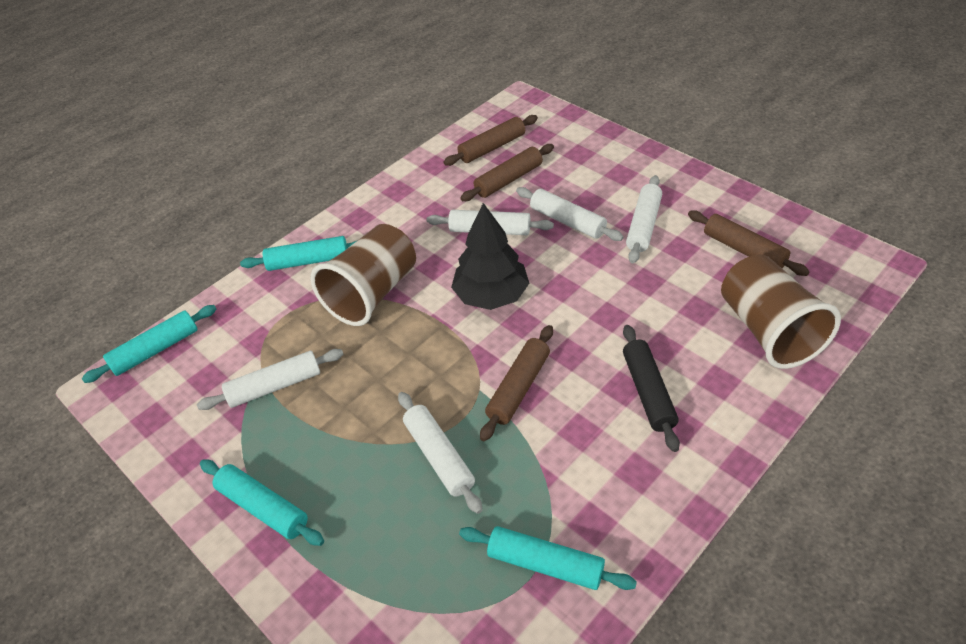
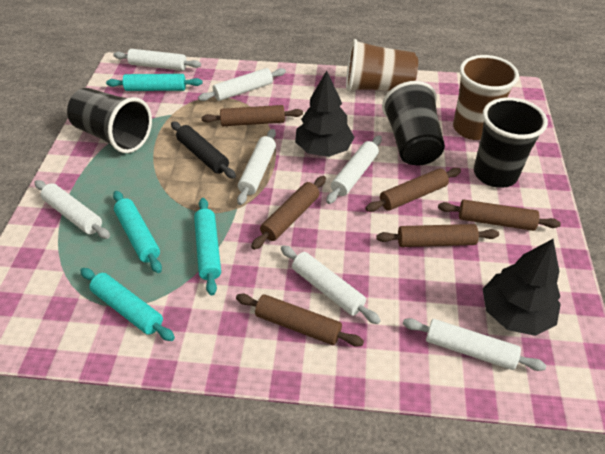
black cup: none = 0 -> [67,88,152,153] [382,81,445,165] [474,97,548,188] = 3
black tree: [451,203,529,310] = 1 -> [295,70,355,157] [483,239,561,336] = 2
brown rolling pin: [444,115,538,166] [460,144,554,201] [480,325,553,441] [688,210,810,276] = 4 -> [201,105,303,126] [236,294,364,347] [251,176,326,250] [365,168,461,212] [376,224,499,247] [438,200,561,231] = 6
white rolling pin: [197,349,343,410] [398,392,482,514] [427,210,554,235] [516,187,624,241] [626,175,662,263] = 5 -> [34,180,110,239] [113,49,201,71] [198,68,286,101] [237,129,276,205] [281,245,381,324] [326,135,382,204] [403,318,546,371] = 7

